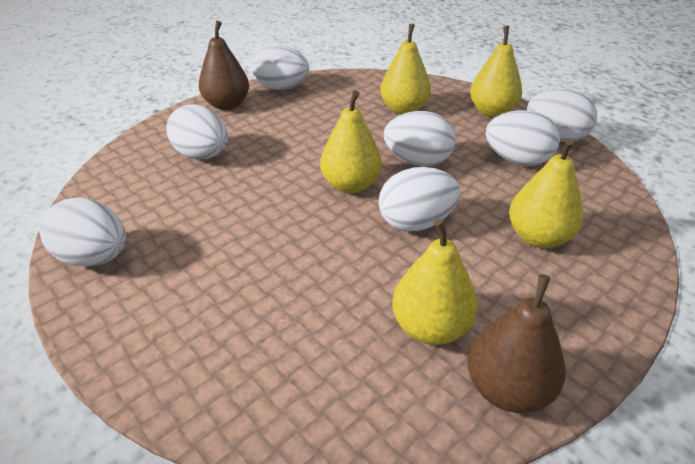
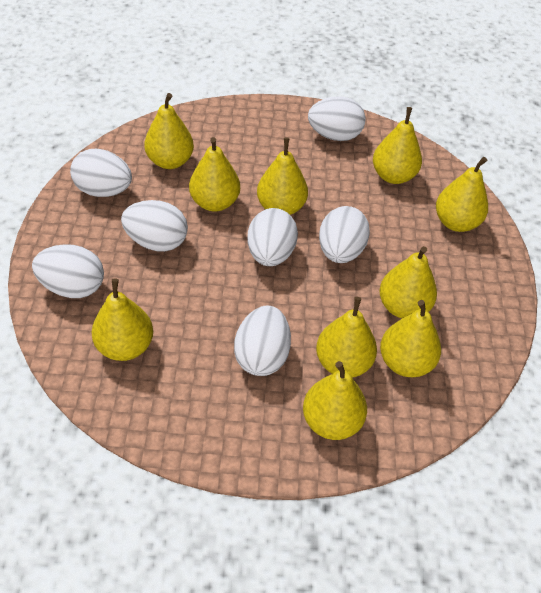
brown pear: [199,21,249,110] [467,274,566,413] = 2 -> none = 0
yellow pear: [320,90,382,193] [380,24,431,114] [392,218,478,345] [470,26,522,117] [509,138,583,248] = 5 -> [91,278,153,361] [144,93,194,169] [189,137,240,212] [257,137,308,215] [303,361,367,440] [316,297,377,377] [373,107,422,184] [380,246,437,318] [380,300,441,377] [436,157,488,232] = 10

